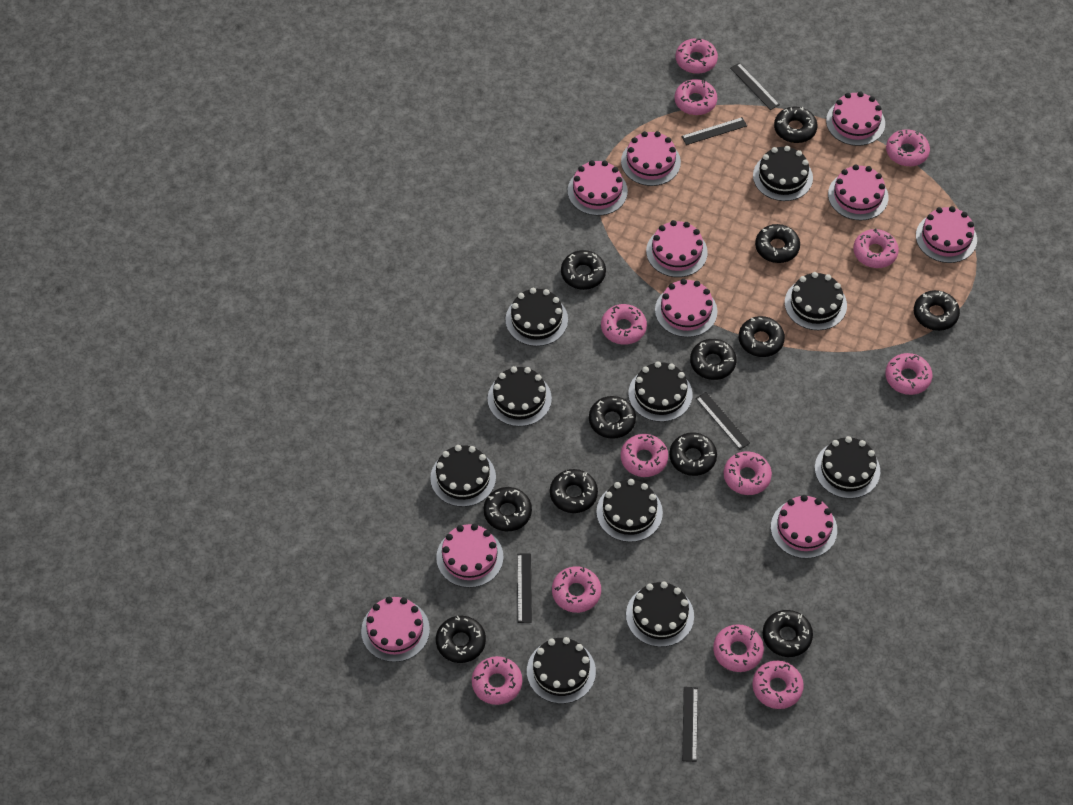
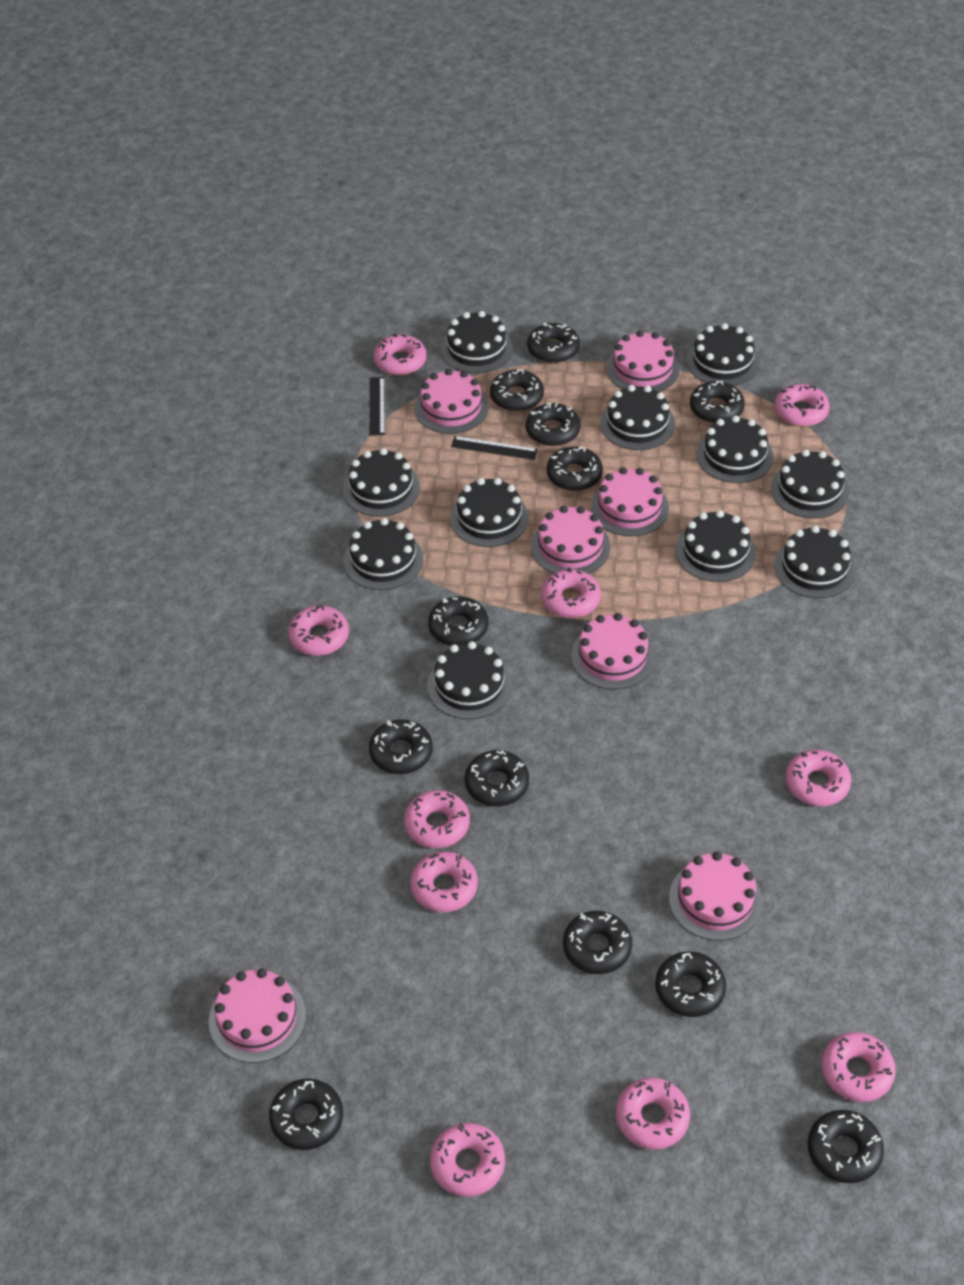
black cake: [430,445,496,507] [488,366,552,427] [506,288,568,346] [527,637,596,704] [596,479,663,542] [626,581,694,647] [628,361,692,422] [753,146,813,201] [785,272,847,330] [815,436,880,499] = 10 -> [343,448,420,517] [343,518,423,590] [427,641,512,719] [441,311,513,373] [450,478,529,547] [600,385,675,450] [676,510,756,582] [686,323,760,386] [697,415,773,483] [771,450,849,518] [774,526,856,598] = 11
black ruler: [517,554,532,623] [681,117,747,145] [682,687,698,762] [696,392,750,450] [730,63,780,110] = 5 -> [370,377,385,436] [451,436,538,460] = 2
pink cake: [361,597,430,662] [436,524,504,588] [568,160,628,216] [621,131,681,186] [646,220,708,277] [655,279,717,337] [771,495,837,559] [826,92,885,146] [828,164,889,220] [916,206,977,263] = 10 -> [209,968,306,1063] [414,369,488,434] [531,506,611,574] [571,613,655,690] [591,467,669,537] [606,330,680,392] [669,851,763,941] = 7
pink donut: [472,656,522,705] [552,566,601,613] [601,304,647,345] [621,434,668,477] [675,79,717,115] [676,38,718,74] [713,624,764,672] [724,451,772,495] [752,661,804,709] [853,228,899,268] [885,353,932,395] [886,129,930,166] = 12 -> [288,605,349,656] [374,333,427,375] [404,790,470,848] [410,851,478,912] [430,1123,505,1197] [541,567,601,618] [616,1078,690,1149] [774,384,830,426] [785,750,851,806] [821,1032,896,1102] = 10

